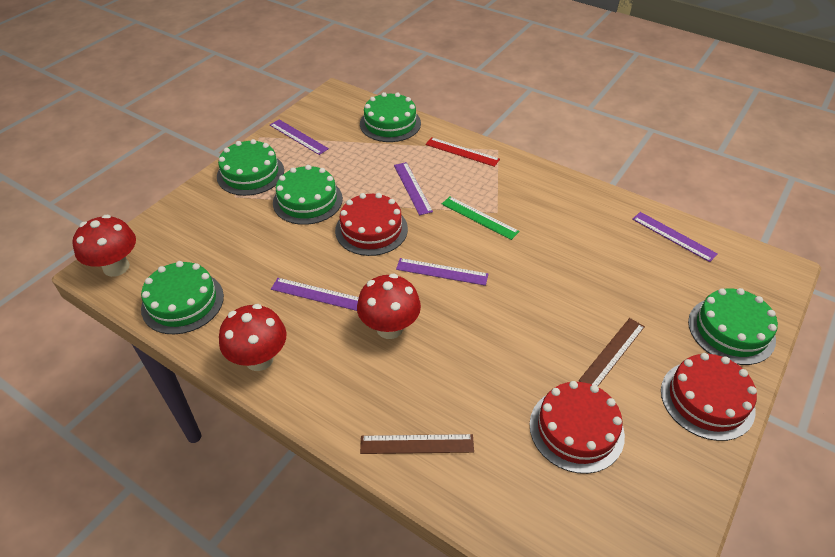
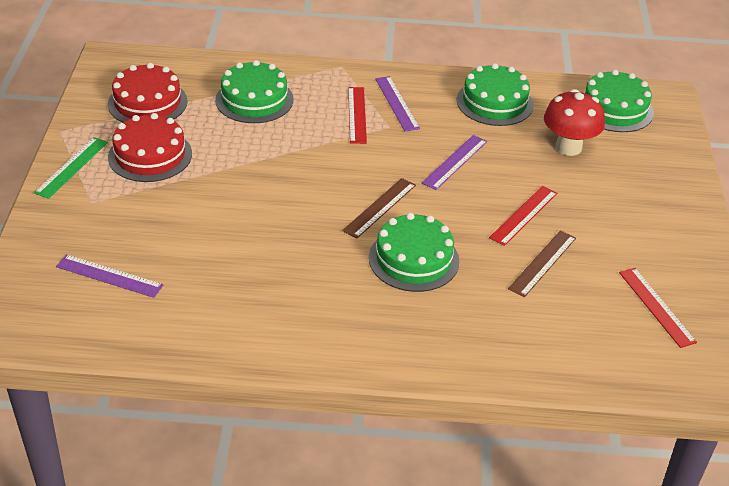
green cake: [141,261,224,334] [217,139,284,196] [273,165,343,225] [360,92,421,142] [688,288,778,365] = 5 -> [215,60,293,123] [369,213,460,292] [457,63,534,126] [582,70,654,132] = 4
purple ruler: [270,119,329,155] [271,278,359,311] [394,162,433,215] [396,258,488,286] [632,212,718,262] = 5 -> [56,254,163,298] [375,76,420,131] [422,135,487,190] = 3
red cake: [335,193,408,256] [530,381,625,474] [661,353,757,441] = 3 -> [108,63,188,123] [108,113,192,182] = 2
red mushroom: [72,215,136,277] [219,304,287,371] [357,274,421,339] = 3 -> [544,89,605,156] = 1
red ruler: [425,137,500,167] = 1 -> [348,87,367,144] [489,186,557,246] [619,268,697,348] = 3

